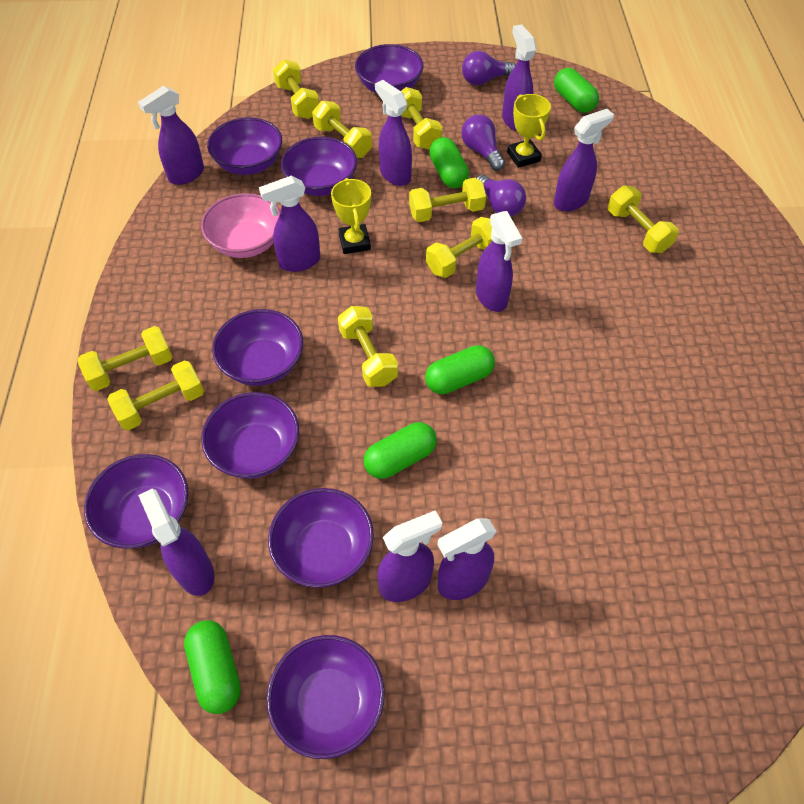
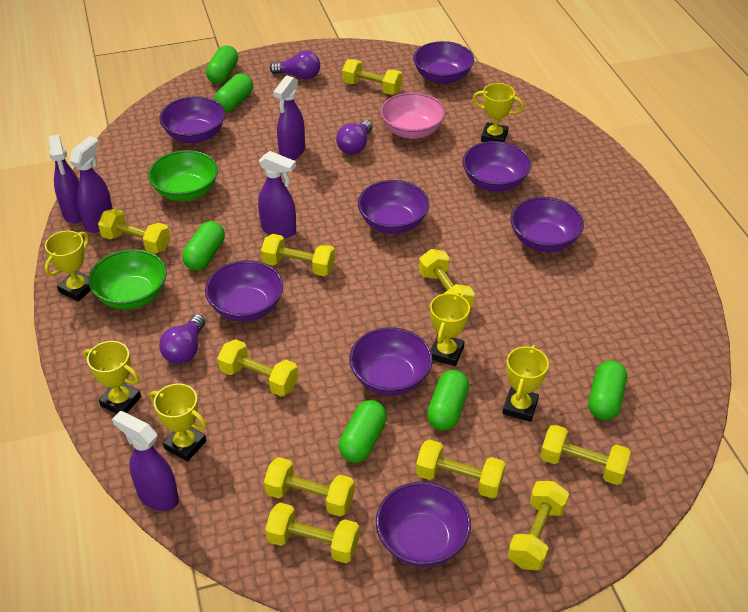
green bowl: none = 0 -> [88,249,167,309] [148,150,218,201] = 2
green capsule: [184,620,241,714] [363,422,437,479] [425,345,495,394] [429,137,469,188] [554,68,599,113] = 5 -> [182,221,225,270] [206,45,238,84] [214,73,253,112] [339,400,387,463] [427,370,469,431] [589,360,627,420] = 6
purple spray bottle: [138,86,204,185] [138,488,214,596] [259,176,320,272] [375,80,412,186] [377,510,442,602] [437,518,497,600] [476,211,522,312] [502,24,536,131] [554,109,614,211] = 9 -> [48,134,82,224] [69,136,113,233] [112,411,179,511] [258,151,296,238] [273,75,305,160] = 5
yellow dumbbell: [78,326,172,391] [107,360,204,430] [273,59,319,119] [312,101,372,158] [338,306,398,387] [401,87,442,150] [409,178,486,222] [426,217,493,278] [608,185,679,253] = 9 -> [98,209,170,254] [218,339,298,396] [261,234,335,276] [264,457,355,517] [265,503,360,563] [342,59,403,95] [416,439,506,498] [419,249,475,308] [508,481,569,571] [540,424,631,485] = 10
yellow trophy: [331,178,371,254] [507,94,551,168] = 2 -> [44,231,91,302] [83,341,141,414] [150,384,207,462] [430,292,470,366] [472,83,524,142] [503,345,549,422] = 6

